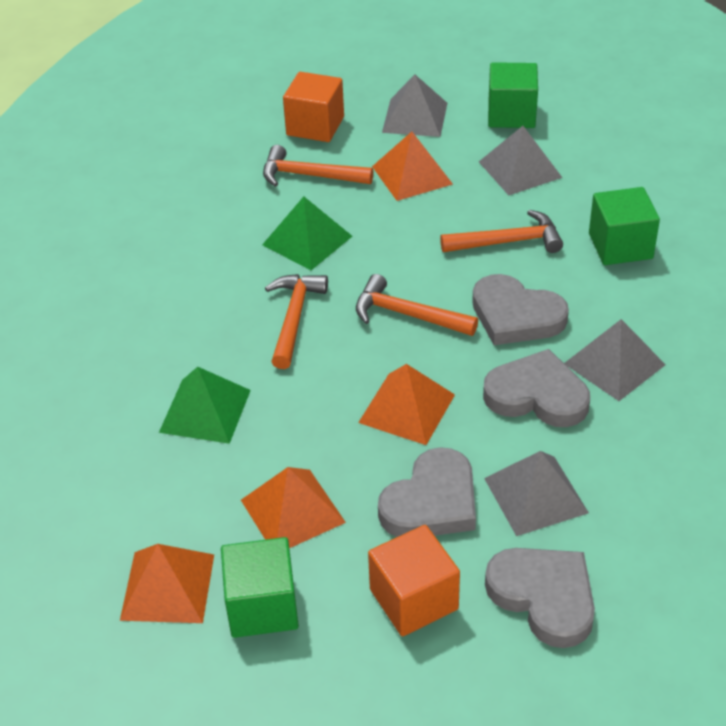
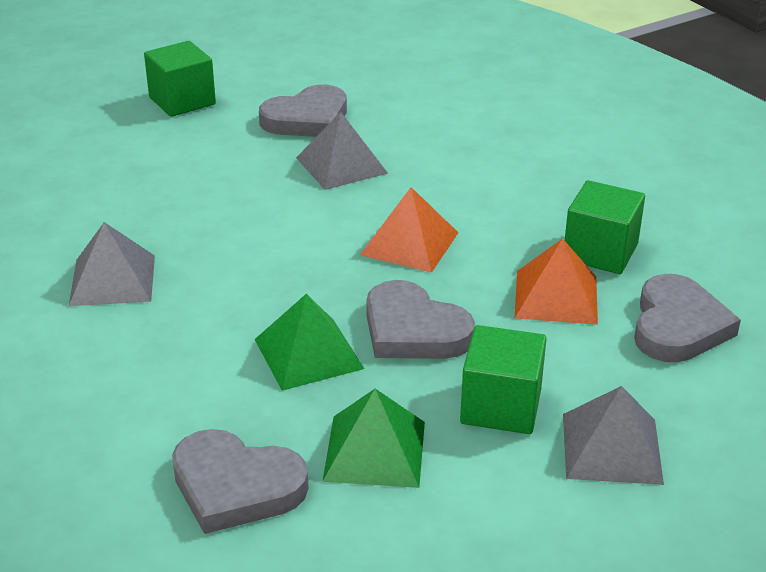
grey pyramid: [382,75,447,137] [479,126,562,195] [484,451,589,536] [564,319,666,401] = 4 -> [69,222,155,306] [296,112,388,190] [563,386,664,485] = 3
orange cube: [283,72,344,142] [368,525,460,636] = 2 -> none = 0
orange hammer: [263,145,373,187] [265,274,328,369] [356,274,478,336] [440,210,563,253] = 4 -> none = 0
orange pyramid: [120,544,214,623] [241,467,346,548] [358,364,455,445] [372,132,453,201] = 4 -> [360,187,458,273] [515,239,598,325] = 2

